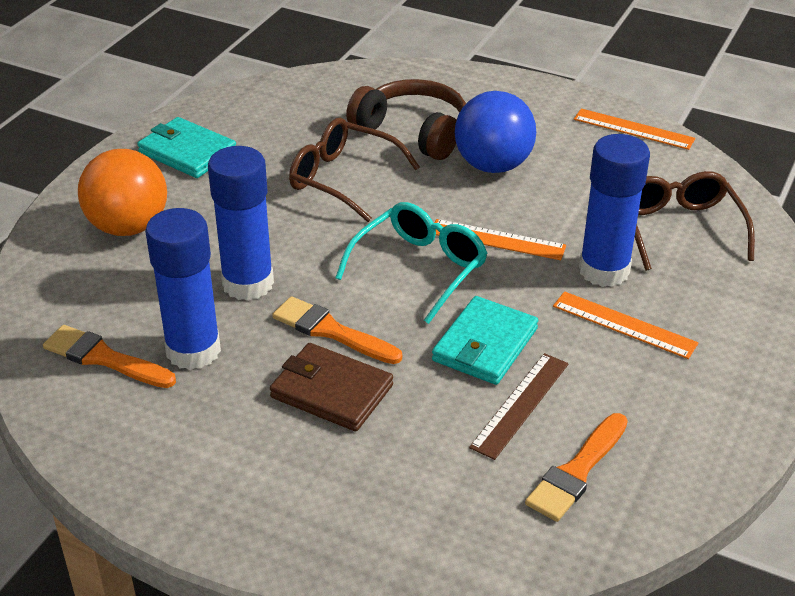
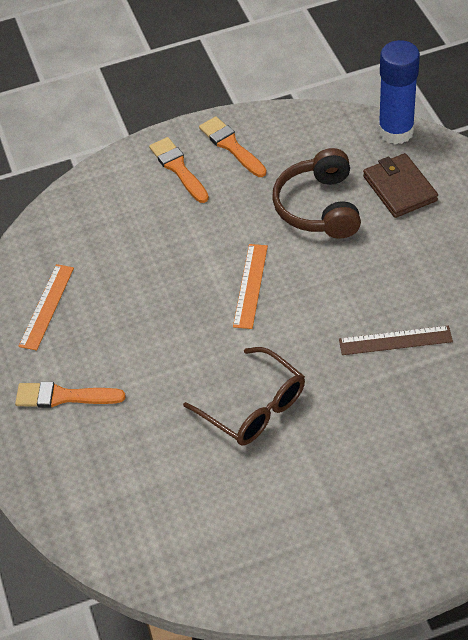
blue ball: [455,91,536,173] = 1 -> none = 0
blue glue stick: [145,208,221,370] [208,146,274,301] [579,134,650,287] = 3 -> [378,40,420,144] = 1
brown glasses: [289,118,420,222] [635,171,755,271] = 2 -> [183,347,305,446] = 1
orange ball: [78,149,167,236] = 1 -> none = 0
orange ruler: [435,219,566,260] [553,291,699,359] [574,108,695,150] = 3 -> [19,264,74,351] [233,244,268,329] = 2
turquoise glasses: [335,202,487,324] = 1 -> none = 0
turquoise wallet: [137,117,236,178] [432,296,538,385] = 2 -> none = 0

